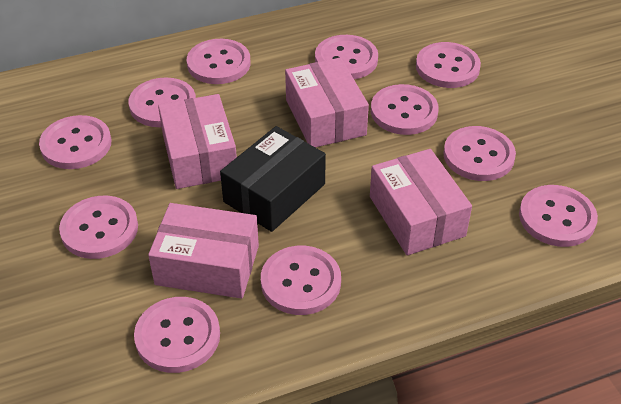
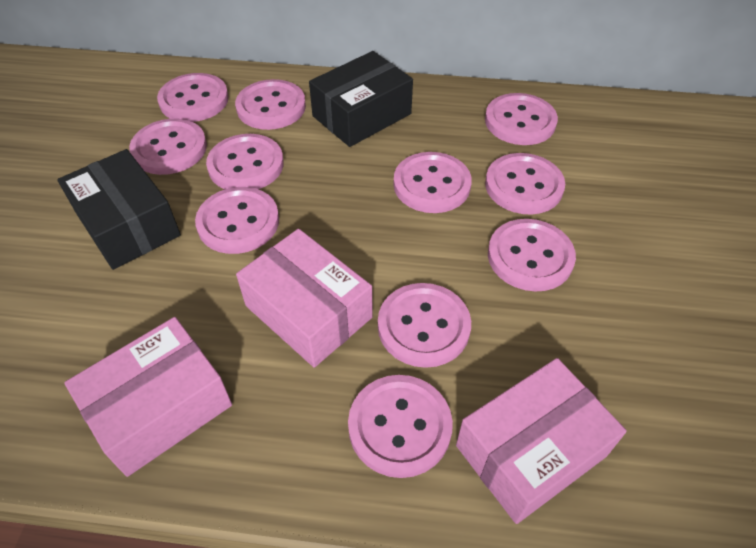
black box: [220,126,326,232] = 1 -> [57,149,181,270] [309,51,413,147] = 2
pink box: [148,203,259,299] [158,94,237,189] [285,58,369,147] [370,149,472,255] = 4 -> [64,317,232,477] [236,229,373,368] [456,358,627,524] = 3

